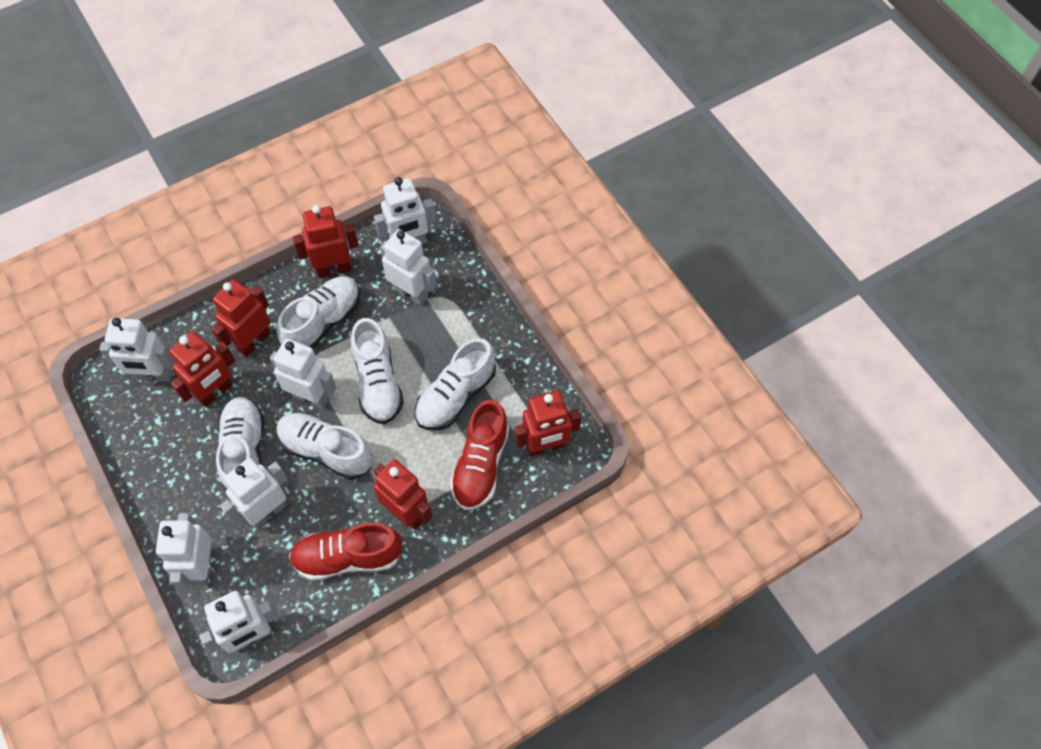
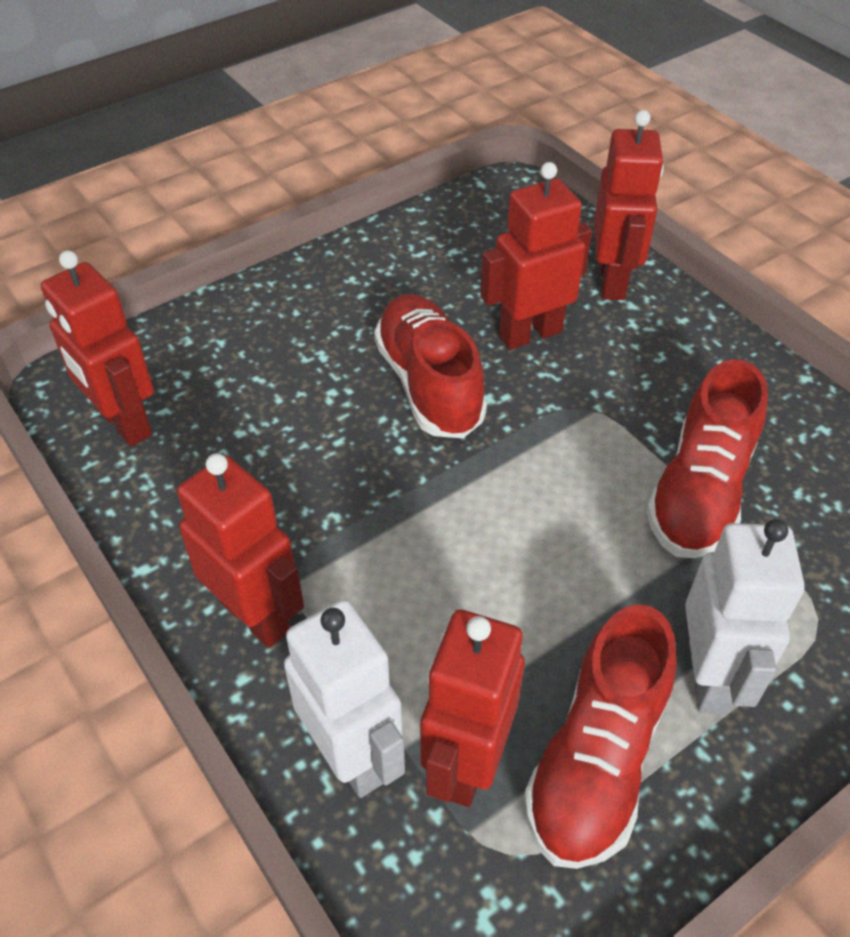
red shoe: [289,522,403,581] [450,400,509,510] = 2 -> [374,294,487,438] [524,604,677,869] [646,359,768,558] = 3
white robot: [99,318,174,382] [156,513,212,591] [199,591,278,653] [220,458,288,529] [270,339,336,409] [374,177,436,244] [380,229,437,306] = 7 -> [284,600,405,798] [685,519,805,714] = 2
white shoe: [216,397,264,490] [277,276,360,349] [277,413,372,480] [351,318,404,424] [415,338,496,430] = 5 -> none = 0

